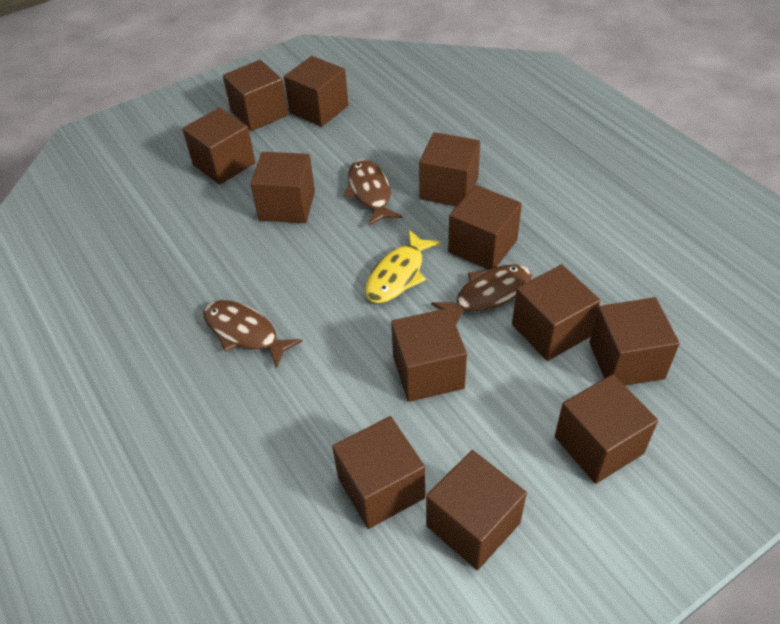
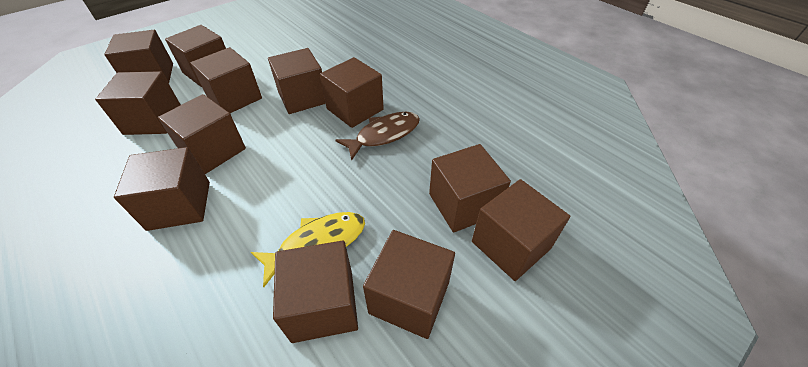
brown fish: [203,300,303,369] [344,159,402,226] [431,264,532,325] = 3 -> [335,112,420,161] = 1

